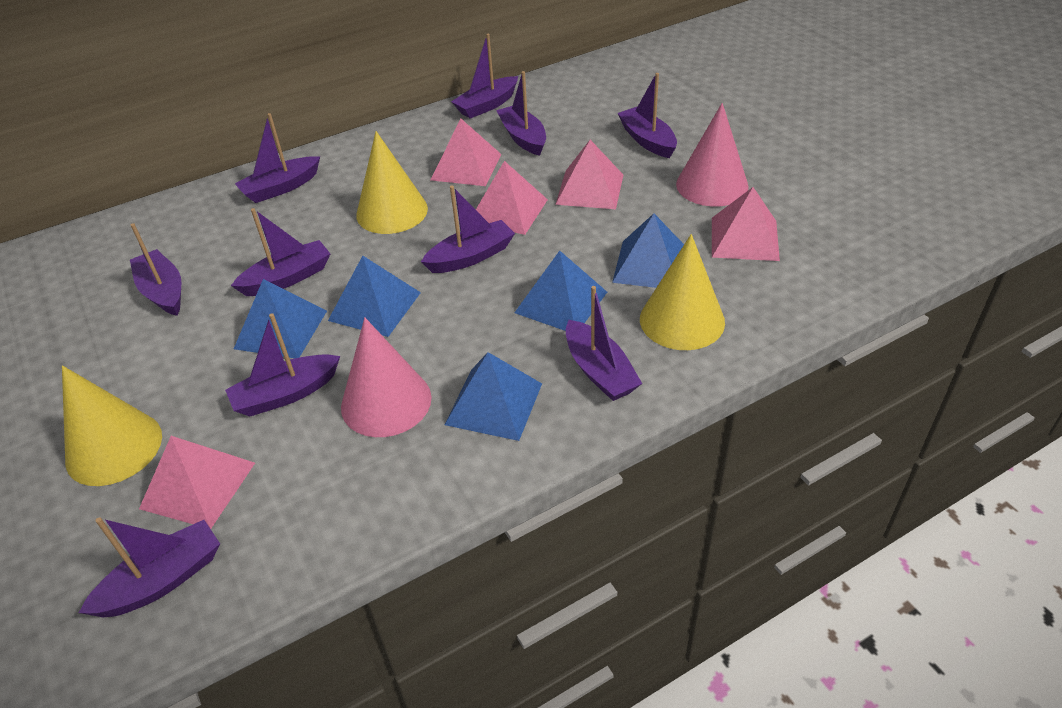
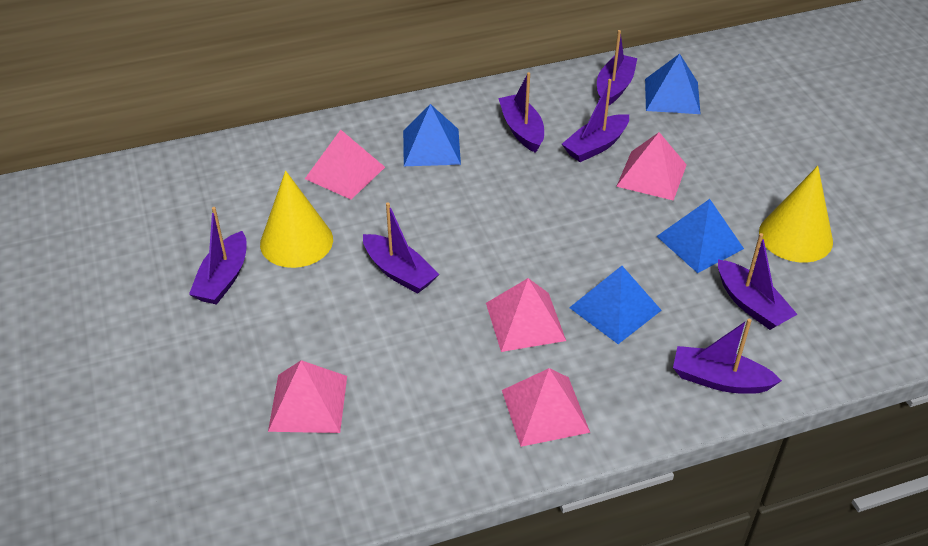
blue pyramid: [234,279,327,358] [328,256,421,337] [445,352,542,441] [514,251,607,331] [612,214,684,288] = 5 -> [403,104,461,166] [569,266,662,344] [645,54,701,114] [656,199,744,273] = 4
pink cone: [341,317,432,437] [676,103,749,207] = 2 -> none = 0
purple boat: [79,517,220,618] [130,223,181,316] [225,313,340,417] [231,208,330,296] [235,113,320,203] [421,185,515,273] [451,34,518,119] [496,71,546,156] [566,286,642,401] [618,73,677,158] = 10 -> [189,207,247,305] [363,202,439,294] [498,72,544,153] [562,79,629,162] [597,30,637,105] [673,319,782,394] [718,233,798,330] = 7
yellow cone: [62,365,162,486] [356,131,428,234] [640,234,725,350] = 3 -> [260,171,333,268] [759,166,833,263] = 2

